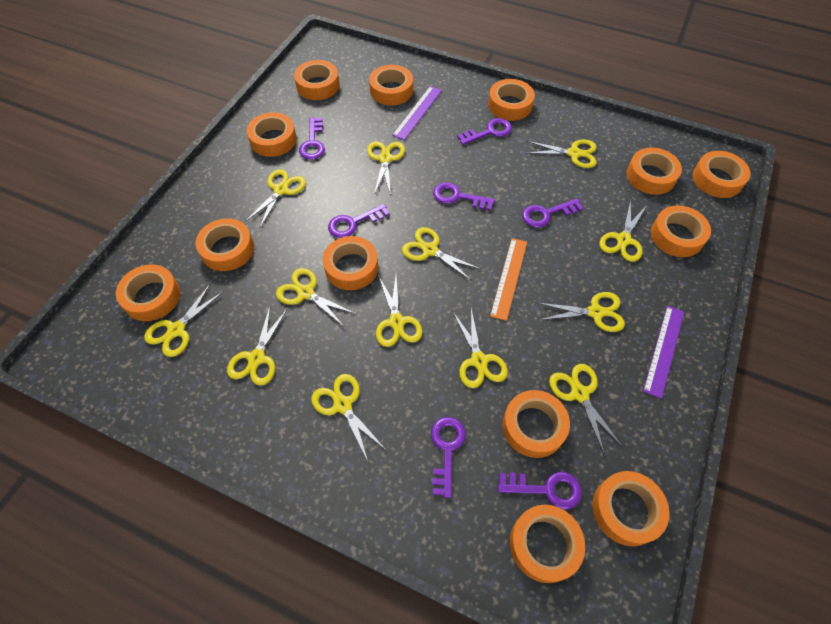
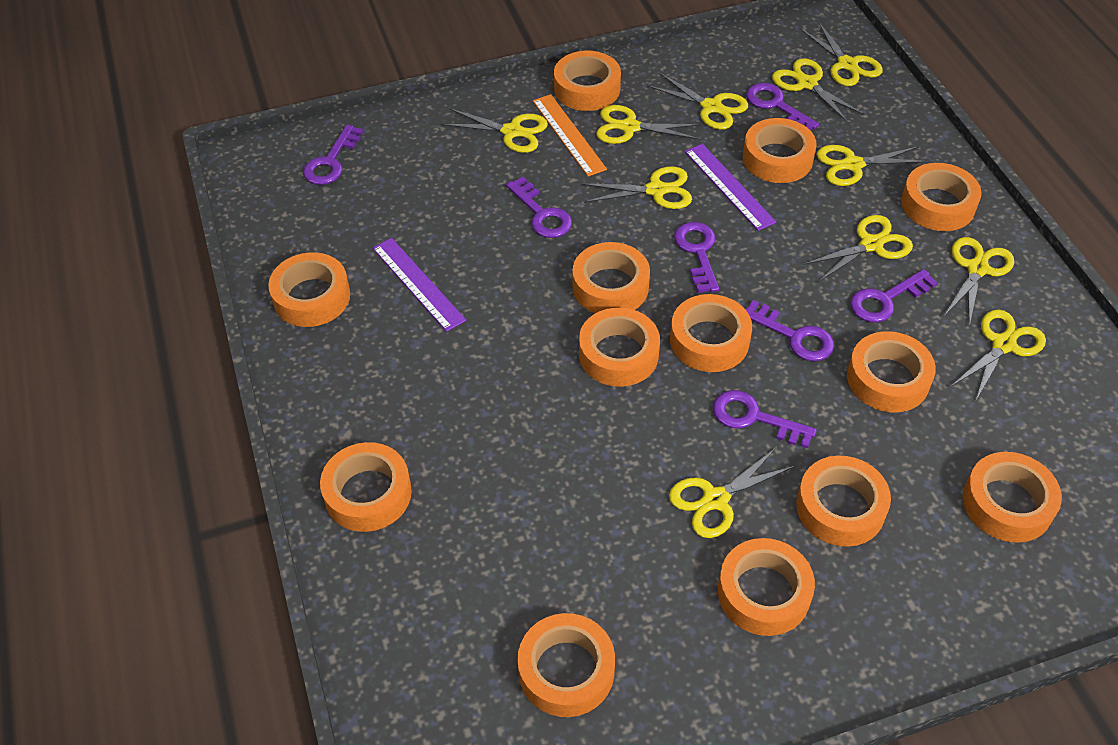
yellow scissors: [144,283,224,357] [227,307,288,386] [245,169,306,228] [276,268,356,325] [311,374,386,461] [367,141,405,195] [376,275,423,347] [402,227,481,281] [453,309,508,388] [526,139,597,168] [538,292,625,332] [549,364,623,455] [599,200,648,262] = 13 -> [442,109,548,153] [582,166,692,209] [596,105,702,144] [647,73,748,130] [669,447,796,538] [772,58,865,123] [801,22,883,86] [803,215,913,282] [817,145,928,186] [944,237,1014,326] [952,310,1046,402] = 11

